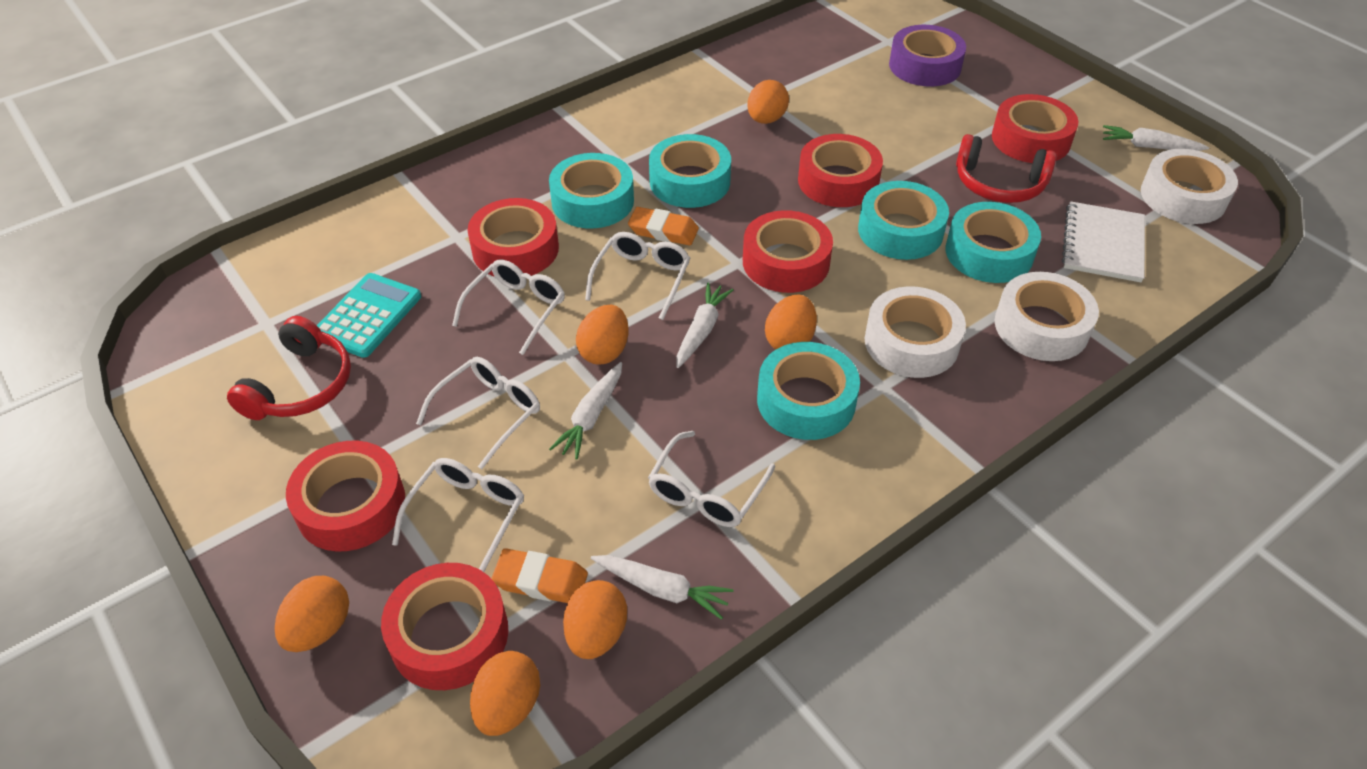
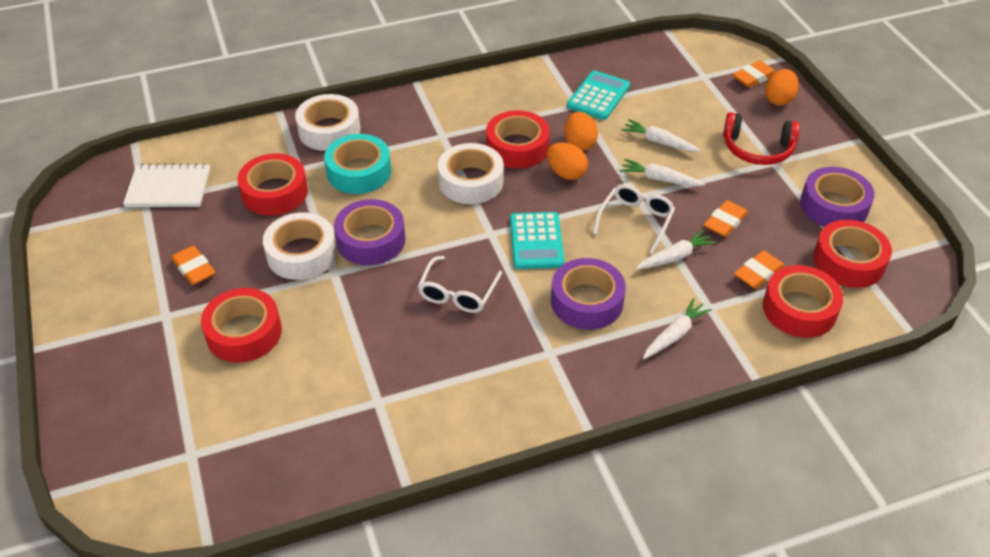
orange egg: [275,576,349,652] [470,651,540,736] [563,580,627,659] [576,305,628,365] [748,80,789,124] [765,295,817,350] = 6 -> [547,142,588,180] [565,112,598,151] [765,69,799,106] = 3
orange eraser: [492,548,588,603] [628,207,699,246] = 2 -> [171,246,216,285] [704,200,748,237] [732,60,776,88] [734,251,785,289] = 4
purple tape: [889,25,966,87] = 1 -> [334,199,405,265] [551,258,626,330] [800,167,875,227] = 3
red headphones: [227,316,351,420] [956,134,1057,203] = 2 -> [723,112,800,165] = 1
red tape: [286,441,405,551] [381,563,509,690] [468,198,559,277] [743,210,833,293] [798,134,883,207] [992,94,1078,163] = 6 -> [201,288,282,363] [237,154,308,216] [486,110,550,169] [763,265,843,338] [813,220,892,288] = 5
turquoise calculator: [317,273,421,358] = 1 -> [510,212,565,269] [567,70,630,120] = 2
turquoise tape: [549,153,634,229] [649,134,731,208] [757,342,860,440] [858,181,949,260] [946,202,1041,283] = 5 -> [324,134,391,194] = 1
white glasses: [392,458,524,572] [416,357,540,469] [452,260,565,355] [585,232,690,320] [648,431,775,527] = 5 -> [418,256,502,313] [593,184,675,254] = 2

